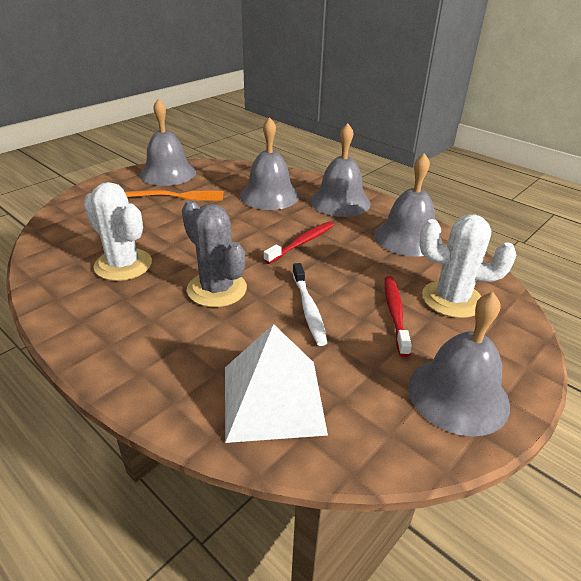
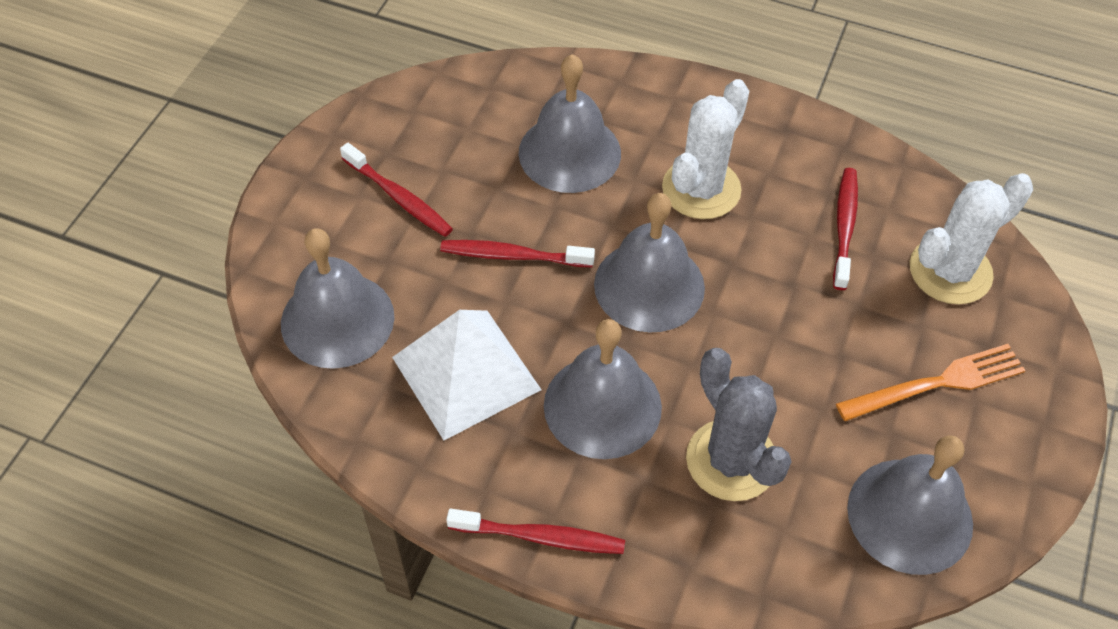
red toothbrush: [263,222,334,264] [384,276,412,357] = 2 -> [340,143,453,237] [440,240,595,267] [446,509,625,554] [833,168,858,290] = 4
white toothbrush: [292,263,327,346] = 1 -> none = 0

